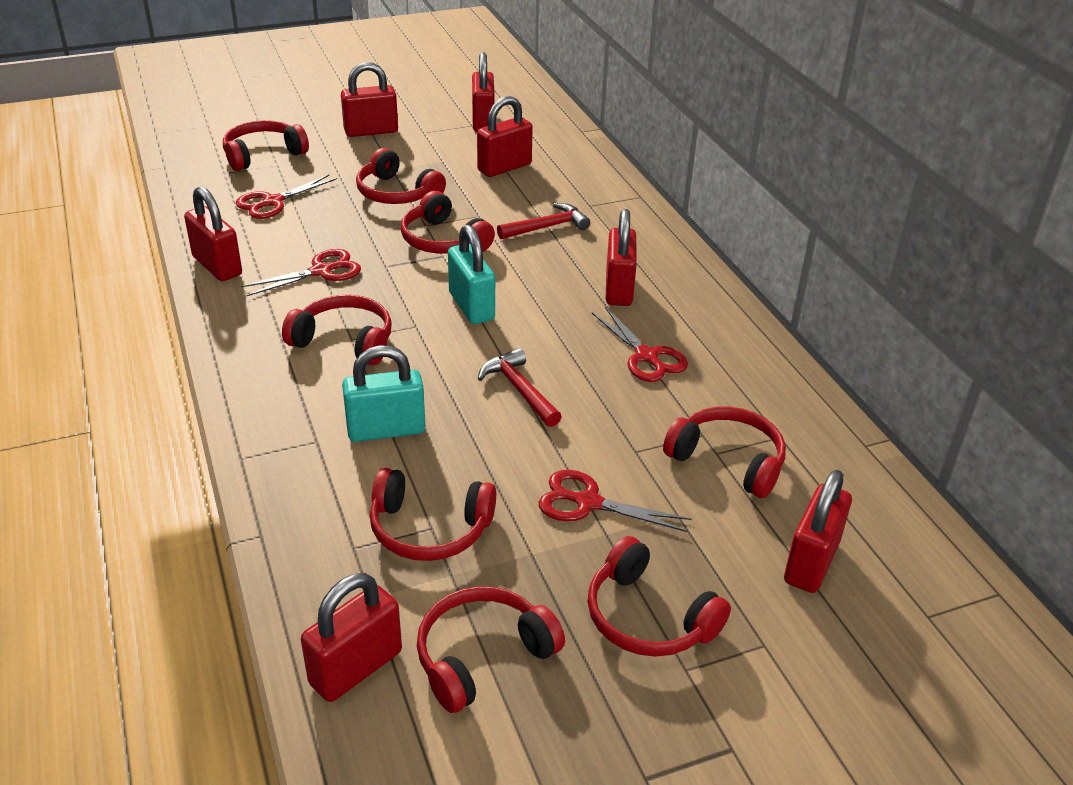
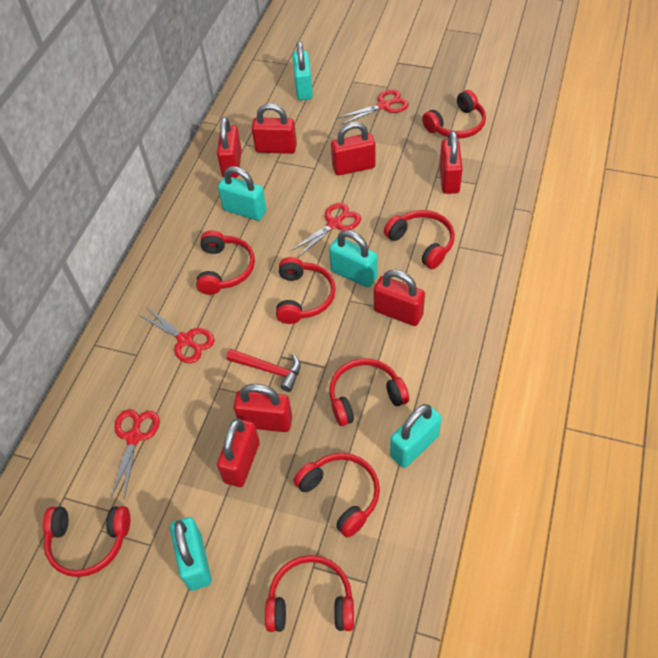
red hammer: [478,348,562,427] [497,203,590,239] = 2 -> [227,349,301,392] = 1
turquoise padlock: [342,345,425,442] [448,225,495,324] = 2 -> [170,517,212,591] [218,166,266,221] [292,41,313,100] [329,230,377,288] [390,404,442,468] = 5

